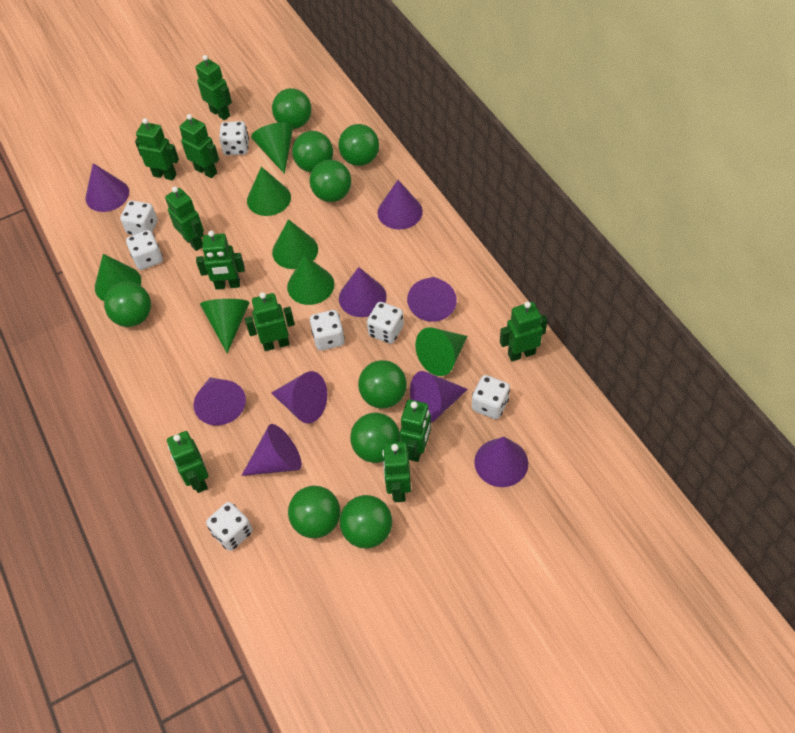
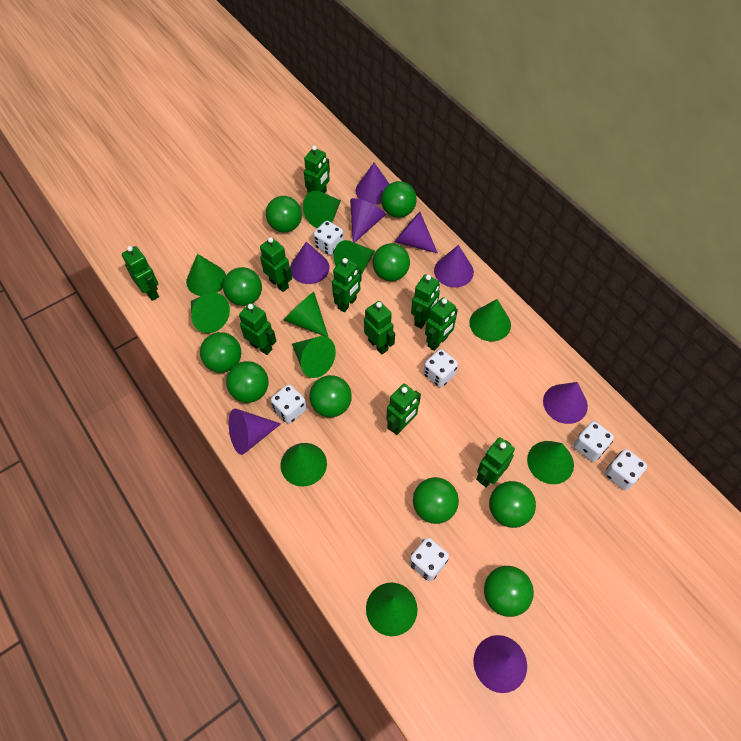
green ball: [104,282,151,327] [272,88,312,129] [288,486,340,538] [292,131,333,172] [310,160,351,202] [339,124,379,166] [340,495,392,548] [350,413,400,463] [358,360,407,409] = 9 -> [200,332,241,373] [223,267,262,306] [226,361,268,403] [266,196,302,233] [310,375,352,418] [372,243,410,281] [381,181,417,218] [413,477,459,524] [484,566,534,617] [489,481,536,528] = 10
green cone: [95,254,141,301] [200,299,250,353] [247,167,291,216] [251,122,293,174] [272,219,318,269] [287,255,334,305] [415,327,468,376] = 7 -> [186,254,226,296] [191,292,230,333] [281,443,327,487] [283,292,329,338] [292,336,336,378] [303,191,341,228] [334,240,375,275] [366,583,418,636] [469,299,511,341] [527,441,574,484] = 10
purple cone: [85,163,129,212] [193,377,246,425] [241,424,302,476] [271,371,327,424] [339,267,387,317] [378,180,423,229] [407,277,457,322] [410,371,468,423] [474,437,528,487] = 9 -> [229,409,281,455] [290,241,329,284] [350,198,386,243] [355,163,389,205] [395,212,438,253] [434,245,474,288] [474,635,527,693] [543,382,588,424] = 8
white dice: [120,201,157,235] [126,230,163,270] [206,502,253,551] [219,121,249,155] [310,310,345,351] [367,302,404,344] [472,375,510,419] = 7 -> [271,384,307,424] [313,221,344,256] [409,538,449,581] [423,349,458,388] [573,421,614,462] [605,449,647,490] = 6

